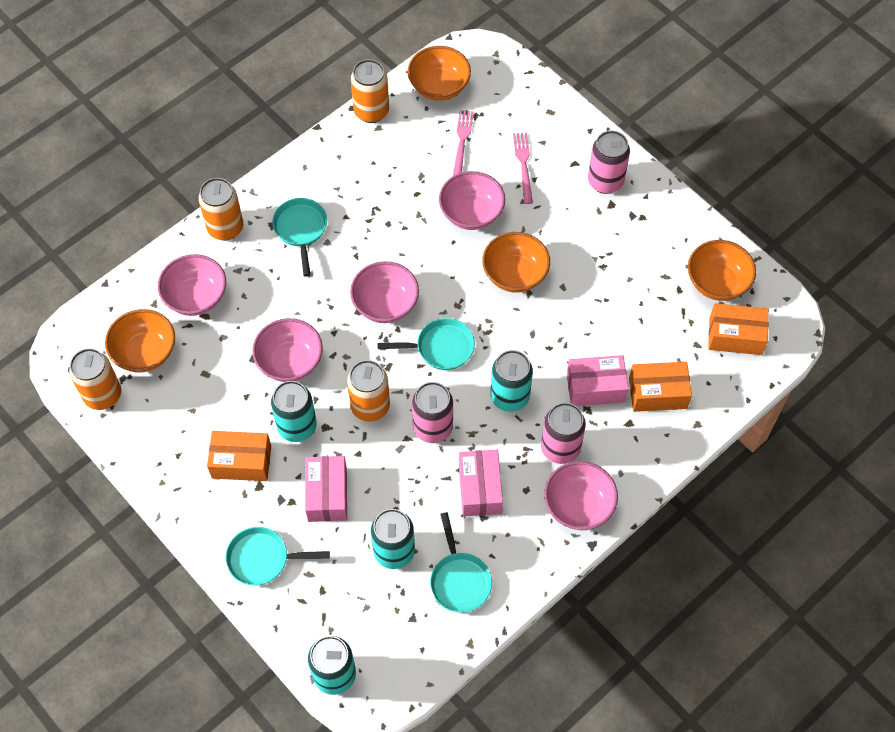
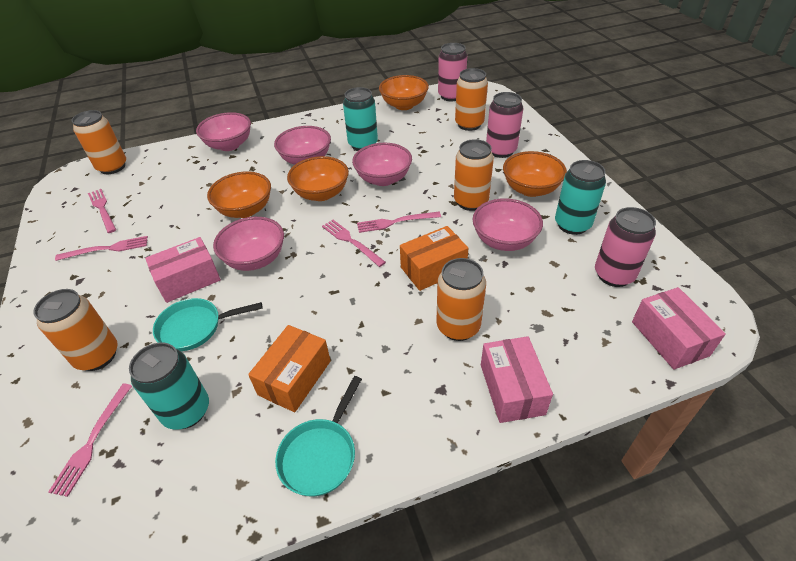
orange box: [207,431,271,481] [629,362,692,412] [708,303,769,355] = 3 -> [248,325,330,412] [400,226,468,291] = 2
orange can: [69,348,121,410] [198,178,243,241] [347,360,390,422] [351,59,389,123] = 4 -> [33,289,118,371] [72,110,126,174] [436,258,486,341] [454,139,494,211] [455,68,488,131] = 5
pink fork: [453,110,474,176] [513,133,533,204] = 2 -> [48,384,132,497] [55,236,148,261] [88,189,116,233] [322,220,386,267] [357,212,441,233] = 5
turquoise can: [271,381,317,442] [308,636,356,695] [371,509,415,569] [490,350,533,412] = 4 -> [129,342,209,430] [343,87,378,151] [555,160,606,235] = 3
turquoise pan: [225,527,330,586] [272,198,327,277] [377,318,475,370] [430,512,492,613] = 4 -> [153,298,263,351] [275,376,362,497] = 2

